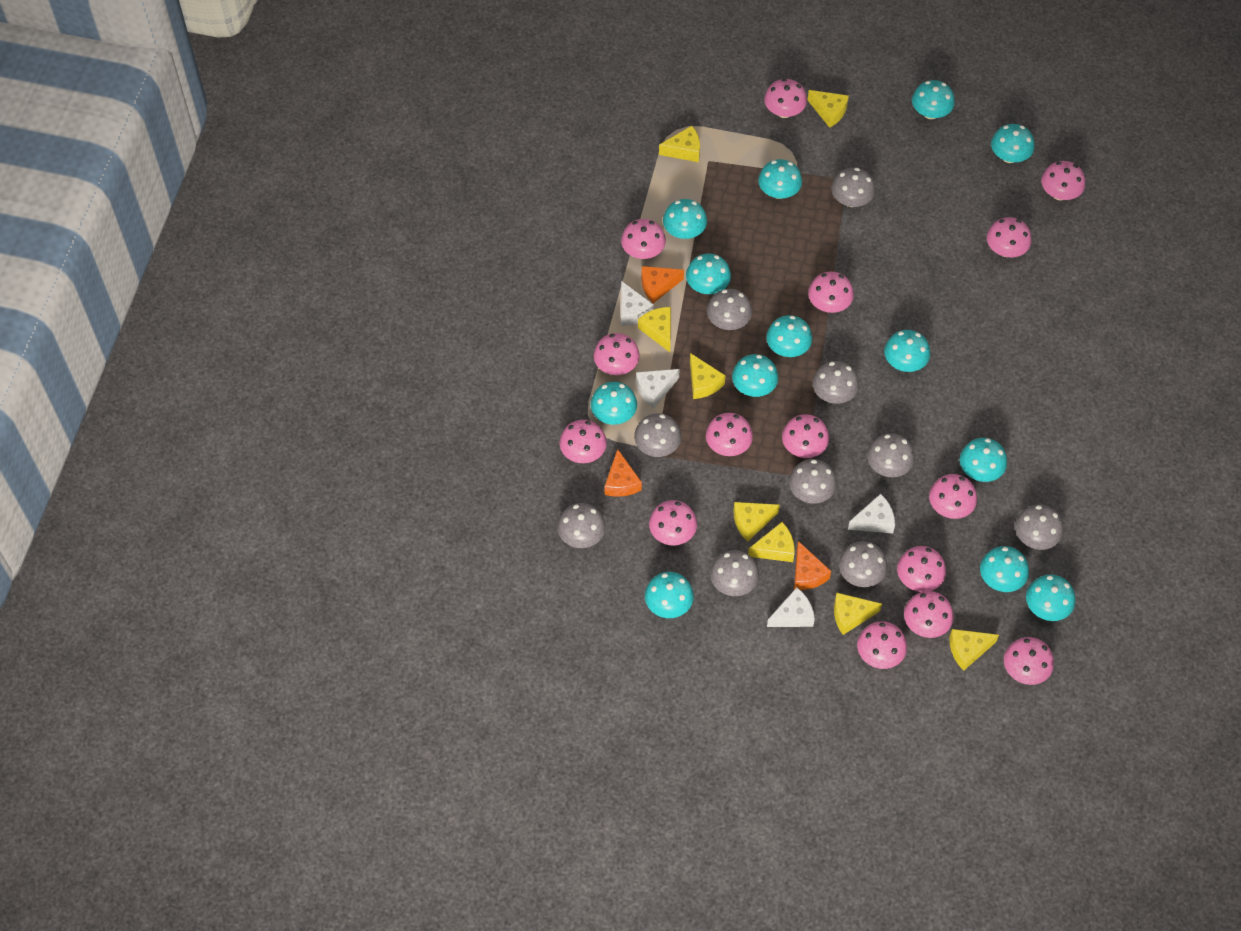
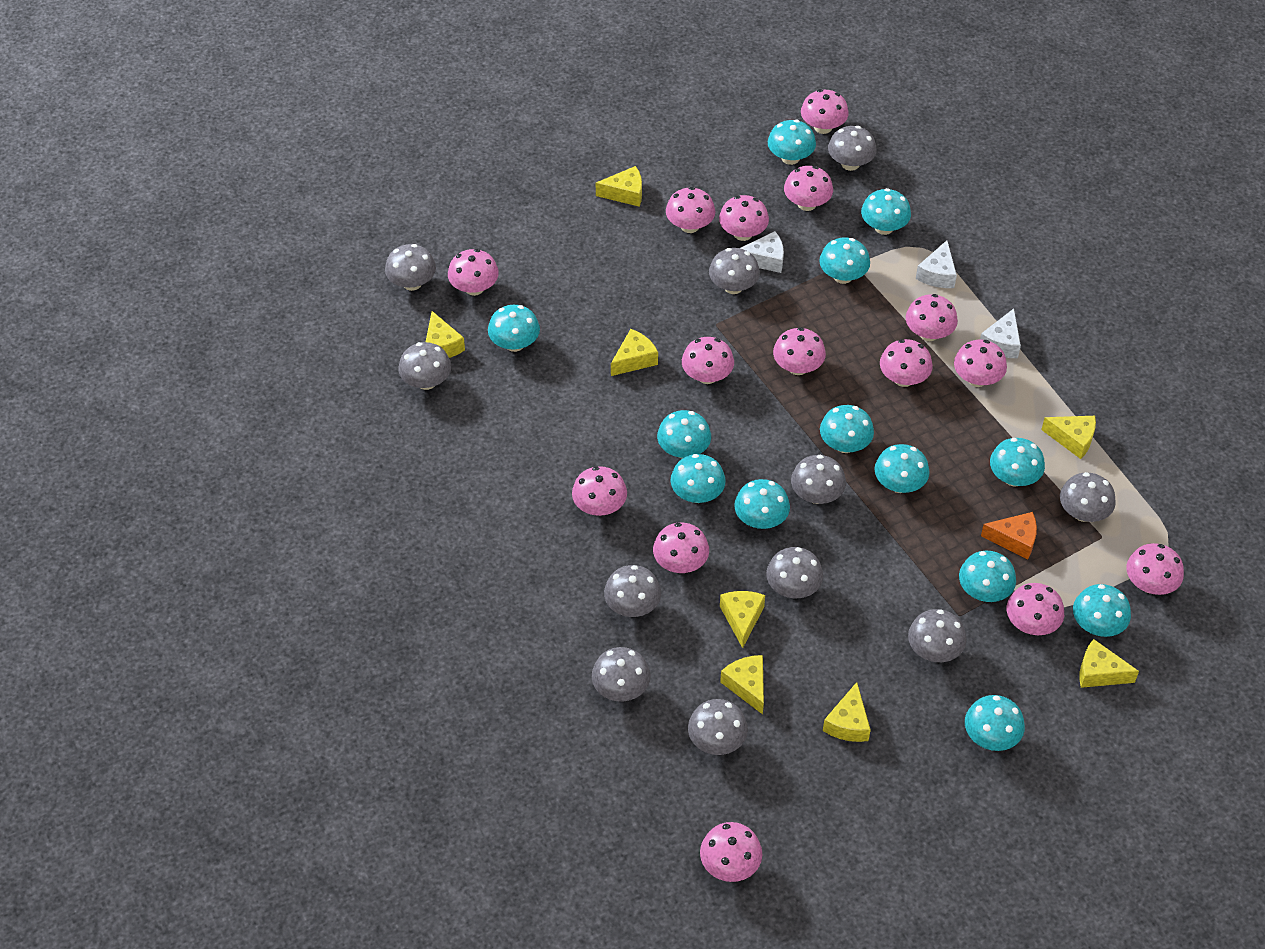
grey mushroom: [557,503,606,548] [634,413,681,457] [707,289,752,330] [710,550,759,596] [789,459,837,504] [813,361,859,404] [831,168,875,207] [839,541,888,587] [867,433,915,477] [1015,504,1064,550] = 10 -> [385,244,436,291] [399,342,451,390] [592,647,651,702] [604,565,661,617] [688,699,748,755] [709,248,760,294] [766,547,823,598] [791,455,846,504] [828,126,877,171] [908,609,966,662] [1060,472,1116,522] = 11
orange cheese: [605,449,642,497] [641,266,684,303] [794,541,831,590] = 3 -> [981,512,1037,559] = 1
white cheese: [621,281,654,326] [636,369,680,408] [767,587,815,627] [848,494,895,533] = 4 -> [740,231,784,273] [916,240,957,288] [980,309,1021,358] = 3

